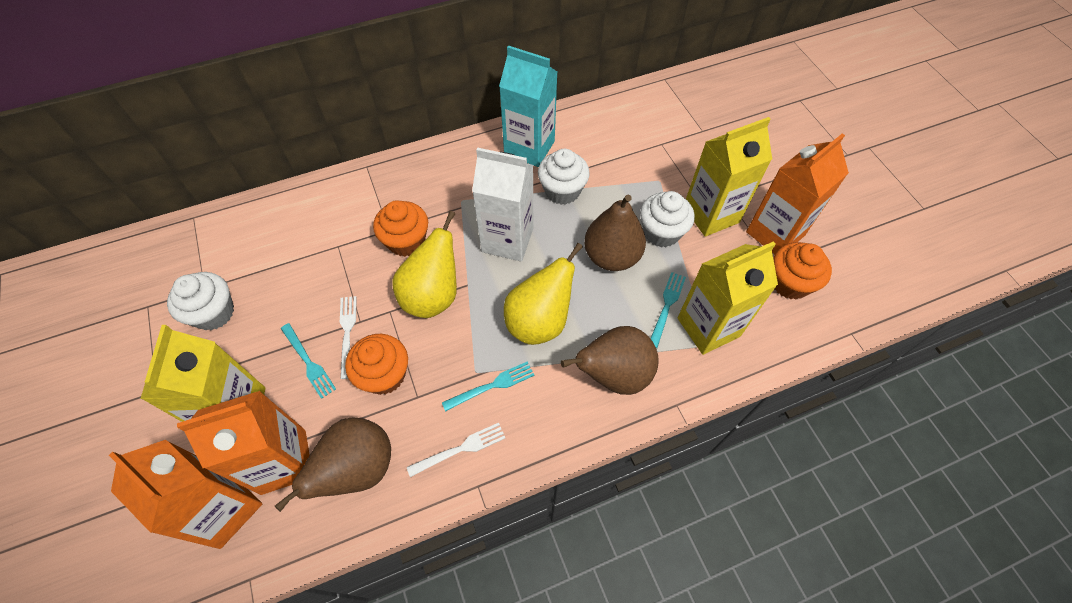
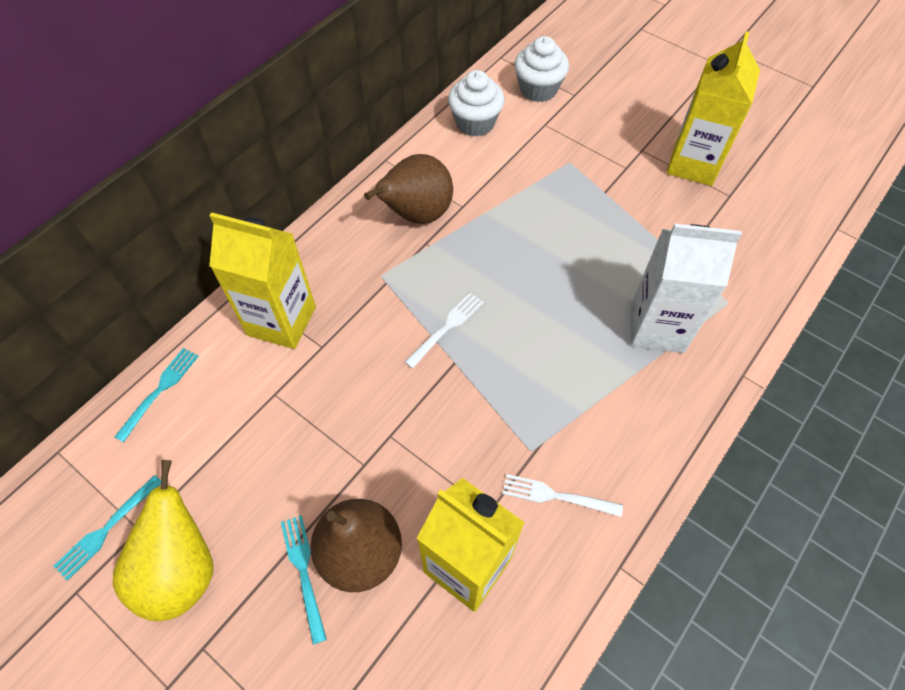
brown pear: [275,418,391,512] [561,326,659,395] [584,195,646,271] = 3 -> [310,499,402,592] [364,154,453,224] = 2
orange carton: [109,440,262,549] [177,391,310,495] [746,134,849,255] = 3 -> none = 0
orange cupcake: [345,334,408,395] [373,200,428,257] [773,242,832,299] = 3 -> none = 0
turquoise carton: [499,45,557,167] = 1 -> none = 0
white cupcake: [167,272,234,330] [538,149,590,205] [640,191,695,247] = 3 -> [448,70,504,137] [514,36,569,102] = 2
yellow pear: [393,211,457,318] [504,243,583,345] = 2 -> [113,460,213,621] = 1

